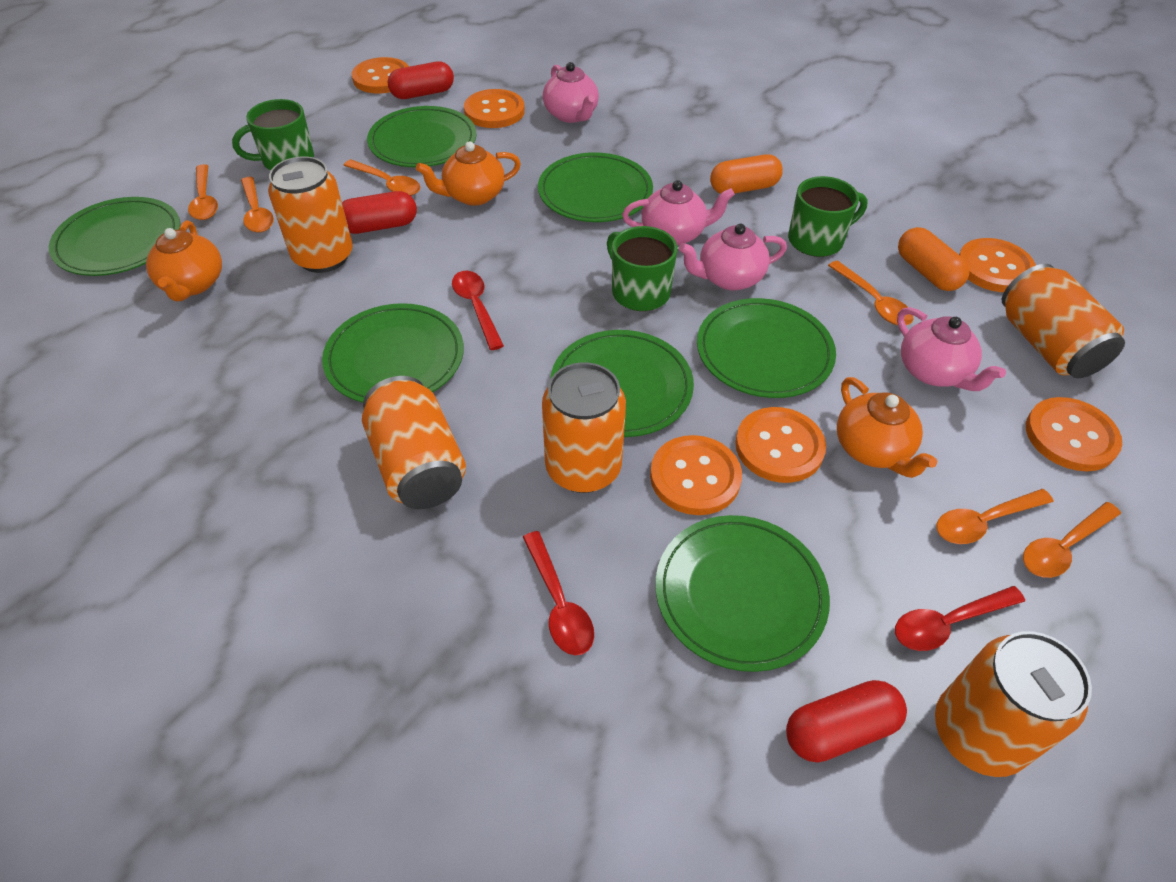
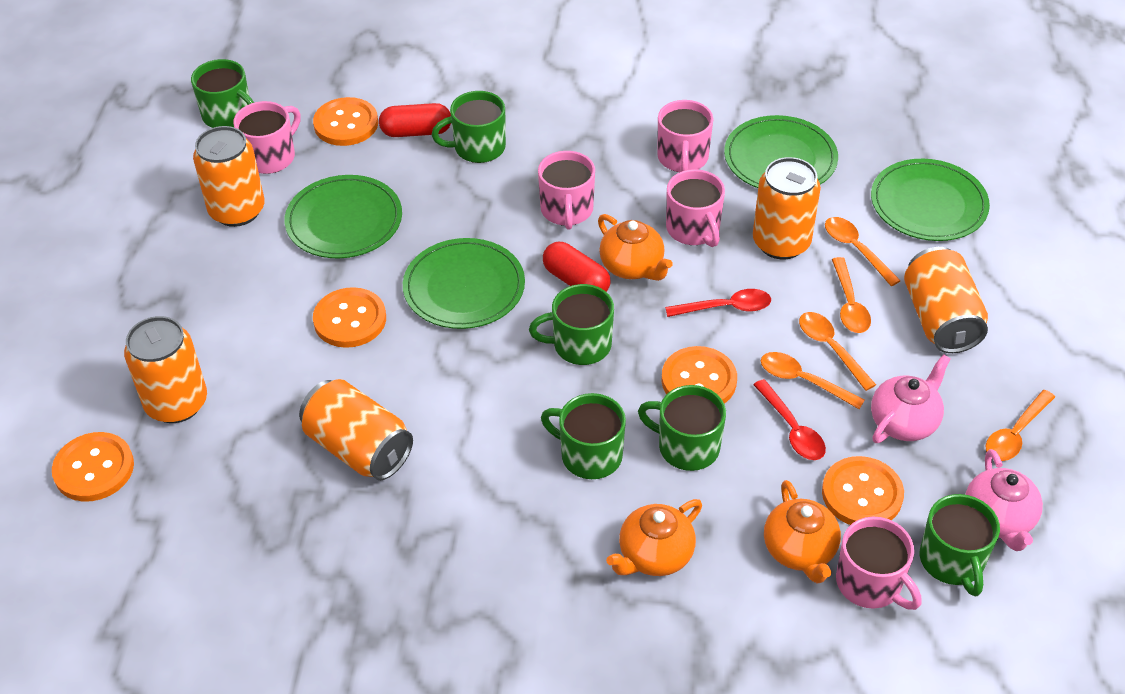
green mug: [232,99,314,170] [607,226,677,311] [788,176,868,257] = 3 -> [191,59,254,128] [432,91,506,163] [529,284,614,365] [541,393,626,479] [638,385,726,471] [920,494,1000,596] = 6
green plate: [49,197,180,276] [322,303,464,403] [367,106,477,167] [538,152,653,222] [550,330,694,437] [656,515,830,672] [697,298,836,398] = 7 -> [284,175,402,258] [403,238,525,329] [724,115,838,188] [871,159,990,241] = 4
orange button: [352,57,409,94] [464,89,525,128] [650,435,742,515] [735,407,826,483] [959,238,1036,292] [1026,397,1122,472] = 6 -> [52,432,134,502] [313,97,378,146] [313,287,386,348] [661,346,737,404] [822,456,904,525] = 5
orange capsule: [710,154,783,194] [898,227,969,291] = 2 -> none = 0
orange spoon: [188,164,218,220] [241,177,274,233] [343,159,420,196] [828,261,914,325] [936,489,1054,544] [1023,502,1121,578] = 6 -> [761,352,865,409] [799,312,876,391] [825,217,901,286] [832,257,871,333] [986,390,1055,461] = 5
pink mug: none = 0 -> [233,101,301,174] [538,151,595,230] [657,100,713,172] [666,169,725,247] [836,517,921,610] = 5
pink teapot: [543,62,599,123] [622,180,735,245] [679,224,787,290] [897,307,1006,391] = 4 -> [871,354,950,443] [965,449,1043,551] = 2
red capsule: [342,191,417,234] [387,61,454,99] [786,680,907,763] = 3 -> [379,103,451,137] [543,242,611,292] = 2
red spoon: [452,271,504,350] [523,531,594,656] [895,586,1025,651] = 3 -> [665,289,771,317] [753,379,826,460] = 2

